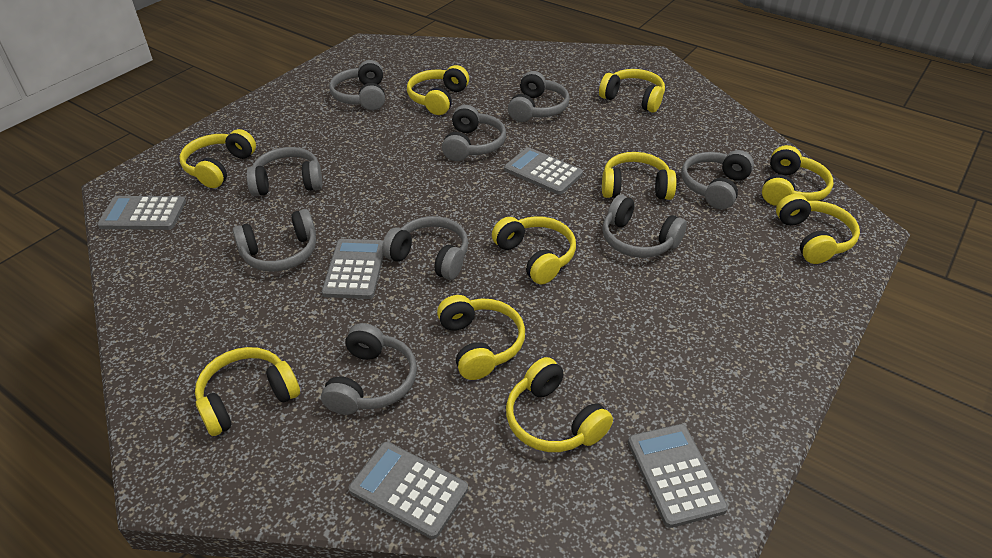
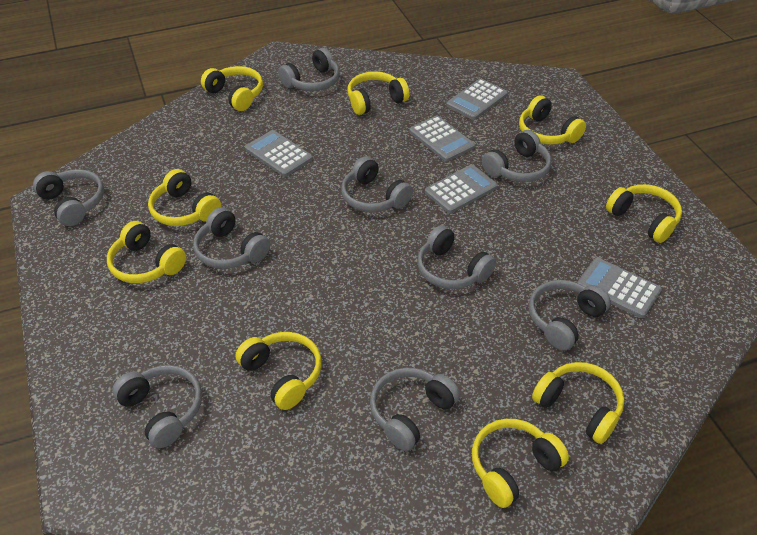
yellow headphones: [180,129,256,188] [195,347,300,436] [407,65,469,115] [437,295,525,380] [492,216,576,284] [506,357,613,452] [599,69,665,113] [602,152,677,200] [762,145,834,206] [776,194,860,264] = 10 -> [107,221,186,283] [148,169,221,226] [201,66,263,111] [235,332,322,410] [347,71,410,115] [472,419,569,508] [519,95,586,144] [532,362,624,444] [606,184,682,243] = 9

